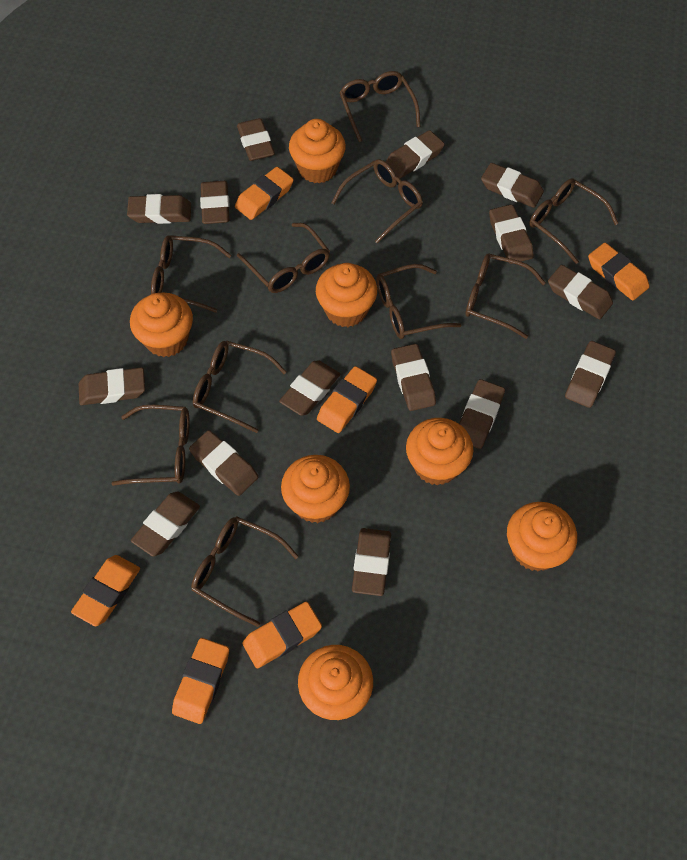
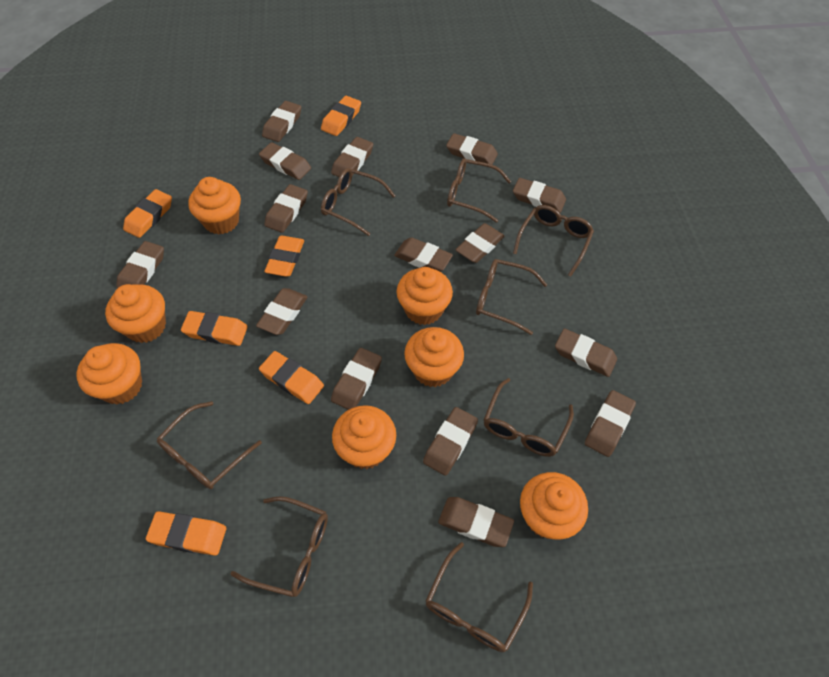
brown glasses: [111,405,190,486] [151,235,231,313] [191,516,299,627] [193,341,287,433] [237,223,330,293] [332,159,423,244] [339,71,421,142] [376,264,461,339] [465,254,546,339] [529,178,619,264] = 10 -> [157,401,262,489] [230,496,328,597] [321,168,395,236] [425,542,533,652] [447,158,511,223] [476,259,547,335] [484,378,574,457] [513,205,594,277] = 8

